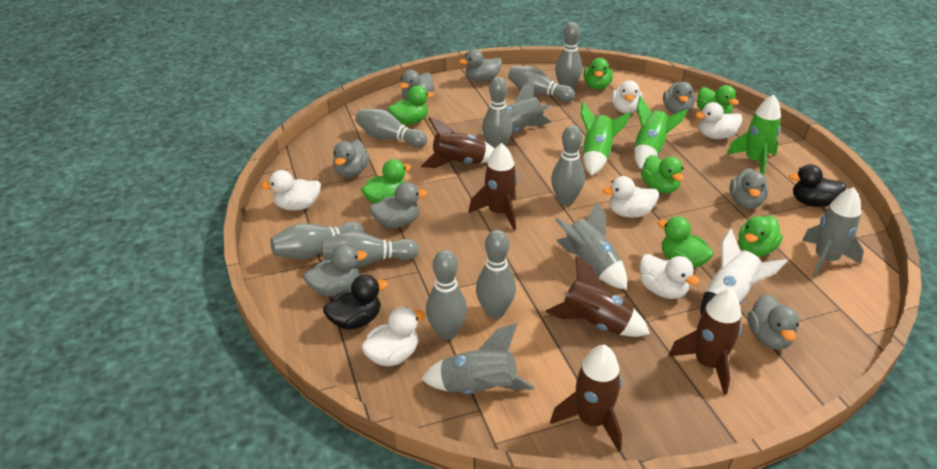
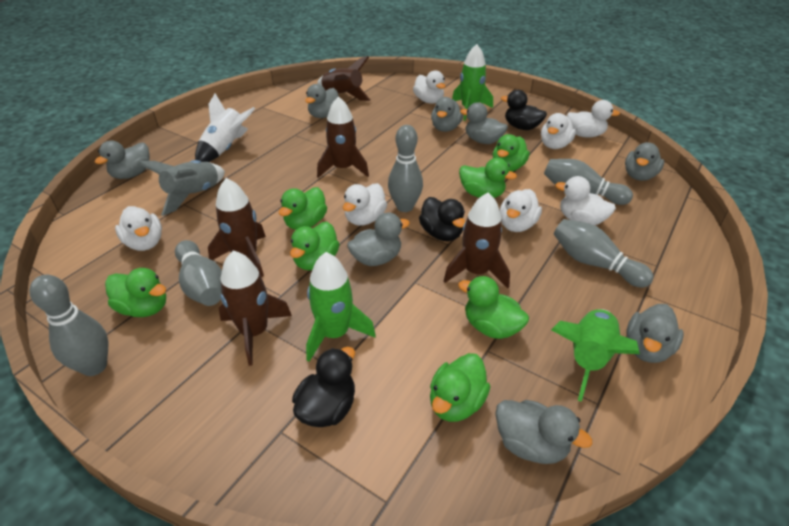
black duck: [323,275,388,330] [789,164,846,207] = 2 -> [292,347,355,427] [419,197,466,241] [501,90,547,130] = 3
grey bowling pin: [270,222,364,259] [322,231,419,267] [355,109,427,148] [426,250,467,340] [476,230,516,319] [482,77,512,149] [508,66,575,102] [551,125,585,206] [555,22,582,89] = 9 -> [29,274,108,376] [175,240,222,306] [388,125,423,212] [544,159,633,205] [554,219,654,287] = 5
grey rocket: [421,323,535,394] [481,79,552,134] [555,202,627,290] [802,187,864,278] = 4 -> [138,160,225,216] = 1
white duck: [261,170,321,211] [361,307,425,366] [603,176,659,218] [611,80,642,113] [640,254,700,299] [695,102,743,139] = 6 -> [115,206,162,251] [343,183,387,226] [413,70,446,104] [500,189,542,232] [541,113,576,149] [555,176,616,225] [567,100,620,138] = 7

